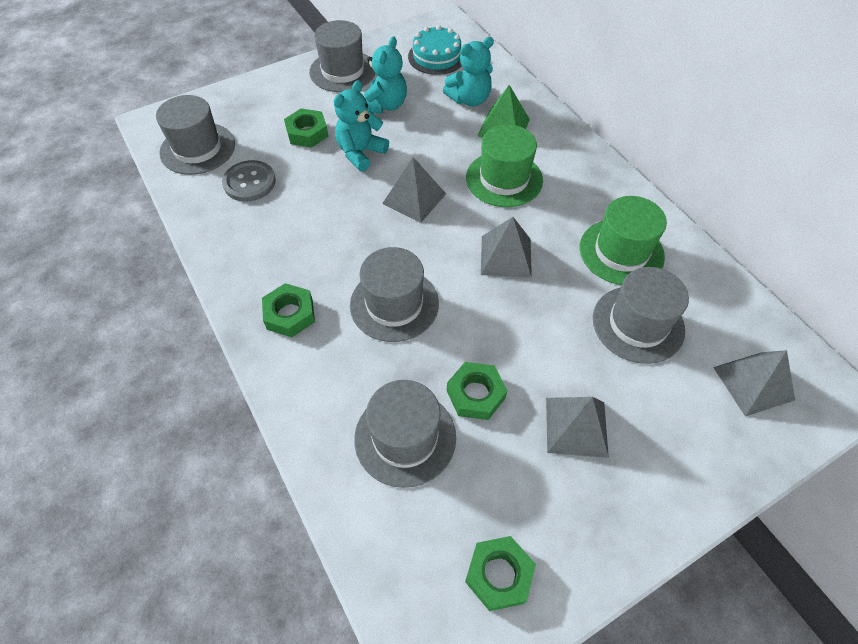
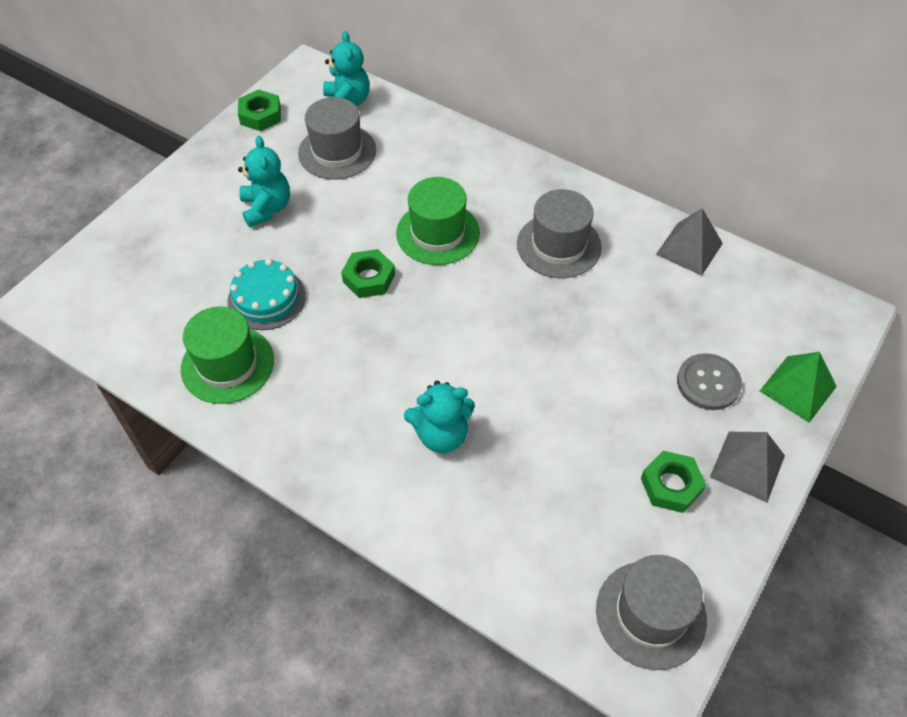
green nut: [262,283,315,337] [284,109,328,148] [447,362,507,420] [465,536,536,611] = 4 -> [238,89,281,131] [341,249,395,298] [641,451,706,513] = 3
grey hat: [156,95,235,175] [309,20,376,92] [350,247,439,342] [354,380,456,488] [593,267,689,364] = 5 -> [298,97,376,180] [517,189,602,278] [596,555,707,670] = 3
grey pyramid: [382,157,446,223] [481,217,532,278] [546,397,609,458] [713,350,795,417] = 4 -> [656,208,723,276] [710,432,785,502] = 2

